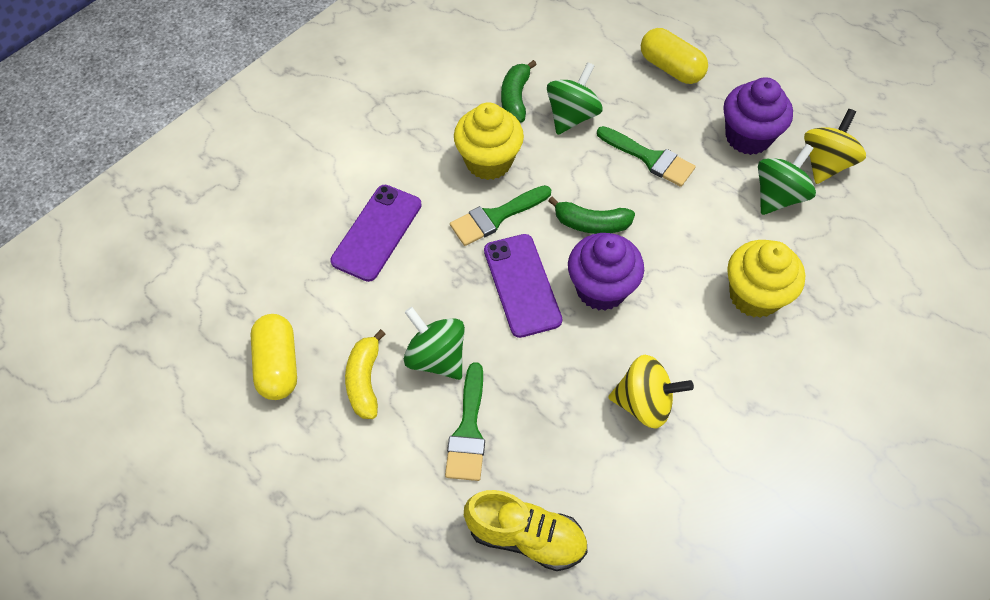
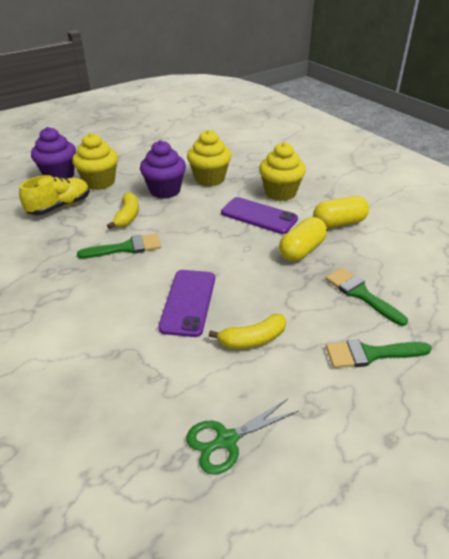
green banana: [501,60,537,122] [548,197,635,234] = 2 -> none = 0
green scissors: none = 0 -> [186,399,299,475] = 1
green spinning top: [404,307,465,380] [547,62,603,135] [758,144,816,215] = 3 -> none = 0
yellow banana: [345,329,385,419] = 1 -> [107,192,139,229] [209,314,286,349] = 2
yellow cupcake: [454,102,524,180] [727,240,805,318] = 2 -> [72,133,118,190] [187,130,231,187] [259,142,306,201] = 3
yellow spinning top: [608,355,694,429] [804,109,866,184] = 2 -> none = 0

